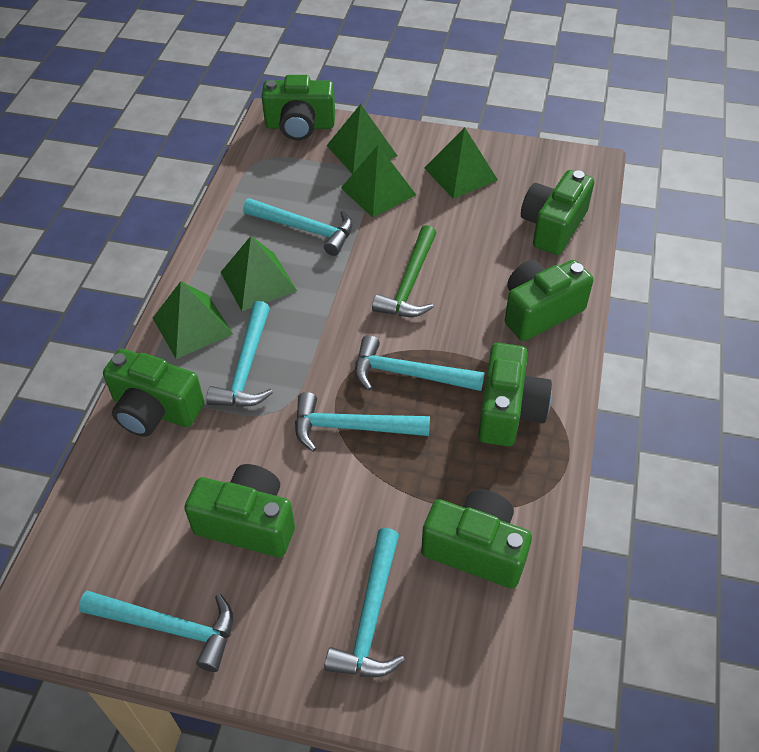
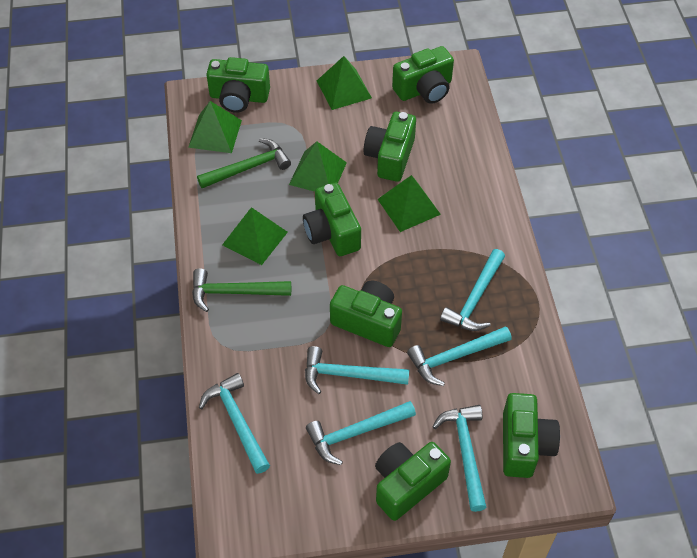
green hammer: [372,225,437,317] = 1 -> [192,268,291,312] [197,138,291,188] = 2

